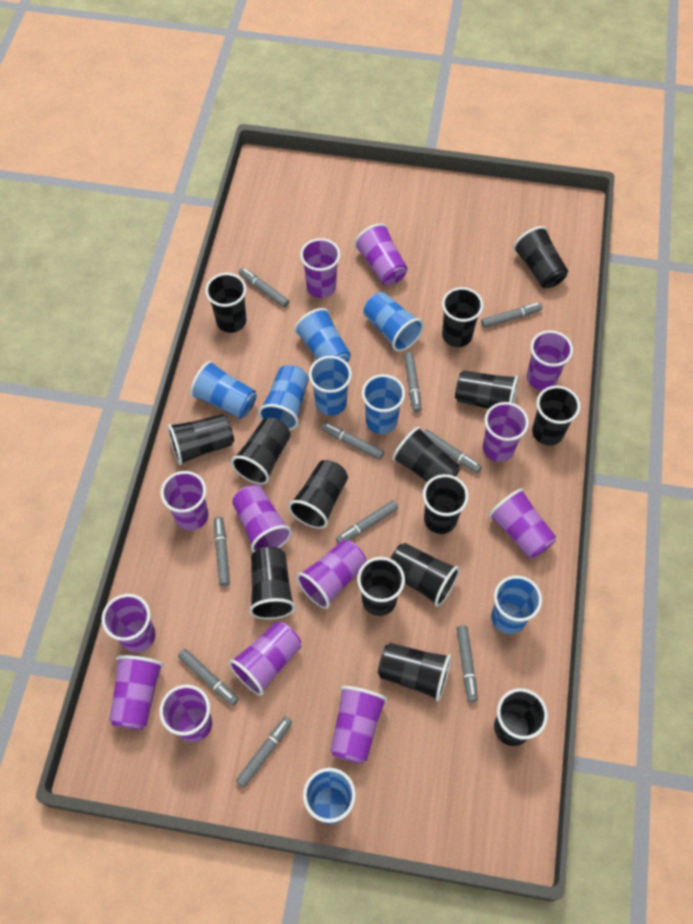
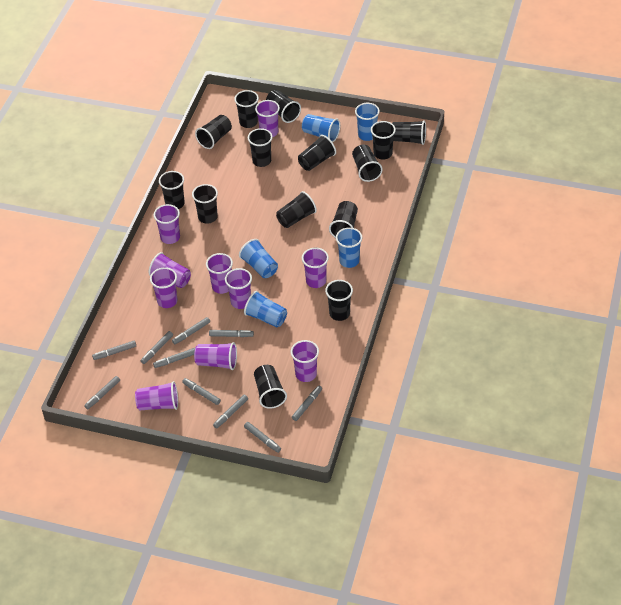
black cup: [167,414,234,465] [205,273,247,333] [231,418,291,485] [249,547,296,620] [288,460,348,529] [357,557,405,616] [378,643,451,702] [390,543,460,607] [392,427,460,482] [423,474,469,534] [442,287,483,347] [455,370,519,409] [494,688,548,746] [513,226,568,288] [532,386,580,446] = 15 -> [159,171,185,209] [192,184,218,224] [195,115,232,149] [234,90,259,128] [248,128,273,167] [254,365,287,409] [266,90,301,123] [276,191,317,228] [298,135,336,171] [325,280,353,321] [329,201,358,238] [352,145,383,182] [371,121,396,160] [392,120,426,145] = 14
blue cup: [190,361,257,419] [258,365,309,430] [294,308,351,363] [303,768,356,825] [309,356,352,416] [362,374,405,434] [363,292,424,352] [491,576,542,634] = 8 -> [239,239,278,278] [244,291,287,327] [302,114,340,142] [336,227,362,268] [355,103,380,141] = 5
purple cup: [102,594,156,653] [109,655,164,730] [159,685,212,742] [160,471,208,531] [228,622,301,696] [232,485,292,553] [296,540,366,609] [300,238,340,298] [330,686,387,764] [354,223,408,285] [483,402,529,462] [488,488,556,559] [527,330,573,390] = 13 -> [135,381,178,410] [148,252,191,288] [150,267,178,308] [154,204,180,244] [194,342,237,370] [206,253,233,294] [225,268,252,309] [255,100,280,137] [291,340,319,382] [302,248,329,288] = 10

